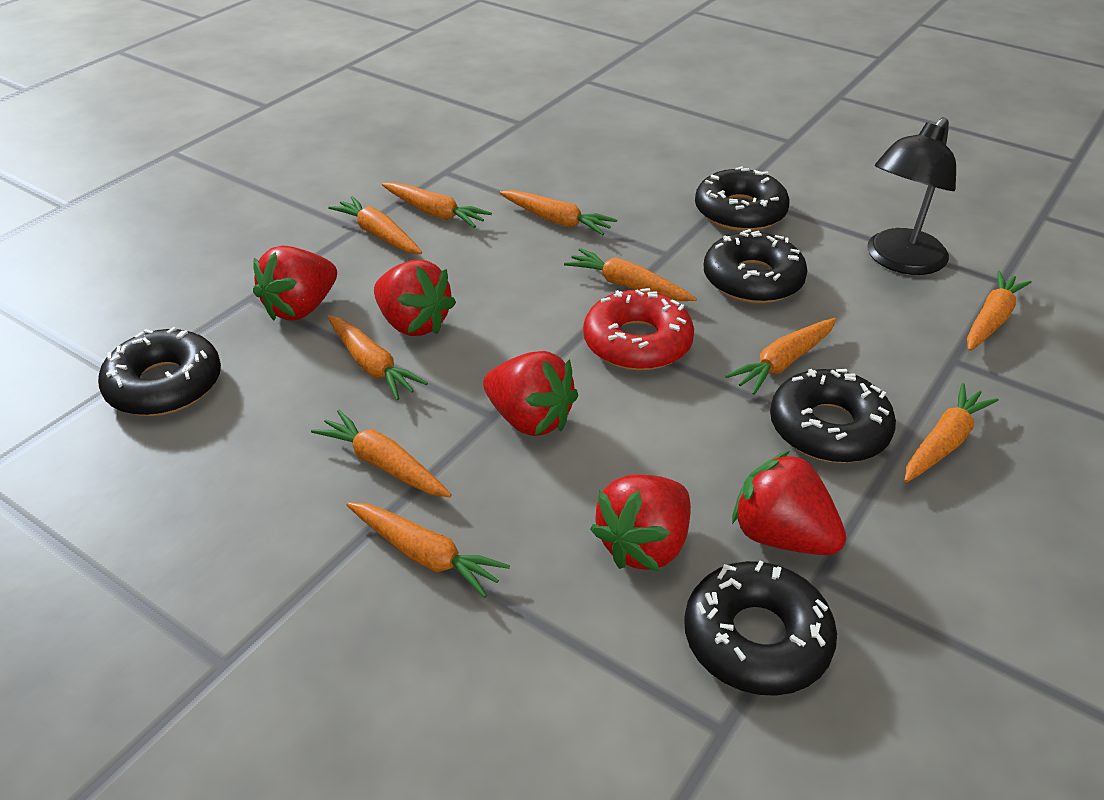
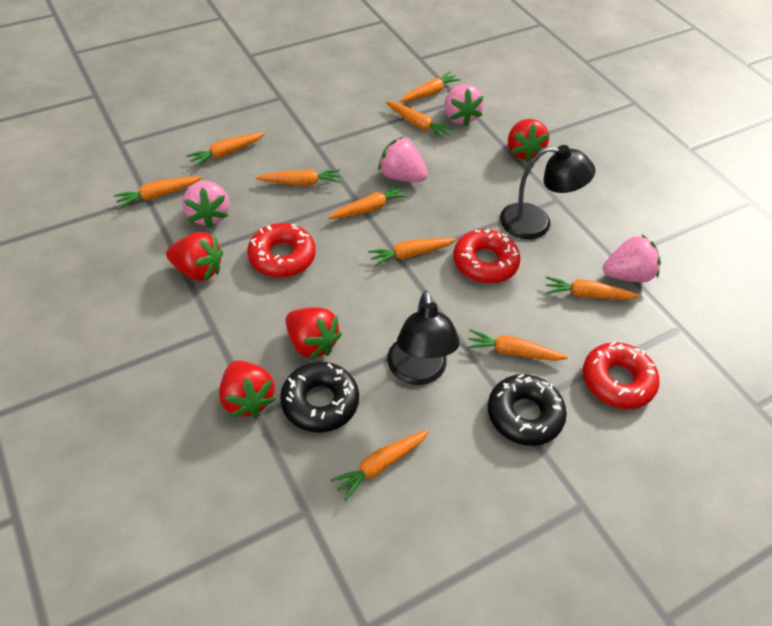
black donut: [98,327,221,416] [684,560,837,696] [695,166,790,231] [704,229,808,303] [770,369,896,463] = 5 -> [280,362,359,433] [488,374,567,446] = 2
black lamp: [867,117,956,275] = 1 -> [387,290,460,385] [500,145,595,239] = 2
pink strawberry: none = 0 -> [182,181,229,228] [378,137,428,182] [445,84,484,127] [603,235,661,283] = 4
red donut: [583,288,694,371] = 1 -> [247,223,316,278] [453,229,521,284] [583,342,659,409] = 3
red strawberry: [253,246,337,321] [374,260,456,336] [483,351,578,436] [590,474,691,571] [732,451,846,555] = 5 -> [166,232,223,281] [219,360,276,418] [286,307,342,360] [508,119,549,162] = 4

